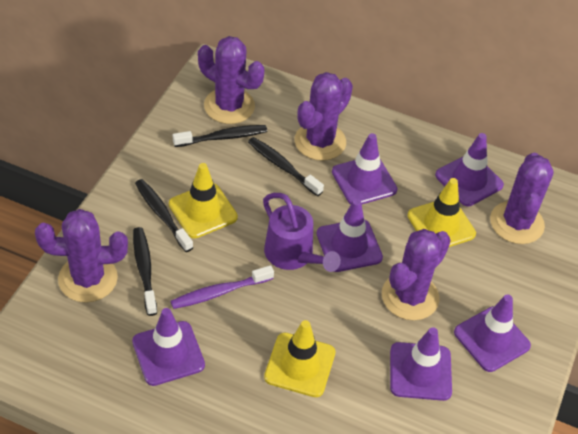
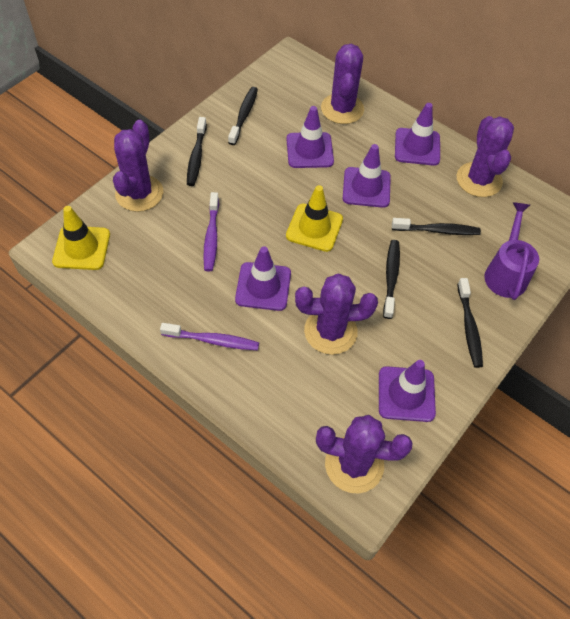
black toothbrush: [133,227,157,316] [135,179,193,252] [173,125,267,147] [248,137,324,196] = 4 -> [187,117,207,186] [228,87,258,145] [383,240,400,319] [392,218,481,235] [457,278,483,368] = 5
purple toothbrush: [171,265,274,309] = 1 -> [160,323,259,350] [203,192,219,272] = 2
purple traffic cone: [132,308,205,386] [317,199,383,272] [332,133,398,204] [390,327,452,401] [435,133,504,206] [454,294,531,372] = 6 -> [235,246,291,311] [286,106,334,168] [343,144,391,208] [379,360,436,422] [395,103,440,166] = 5
yellow traffic cone: [169,163,238,238] [264,320,335,397] [407,178,476,247] = 3 -> [52,206,110,270] [286,185,343,252] = 2

